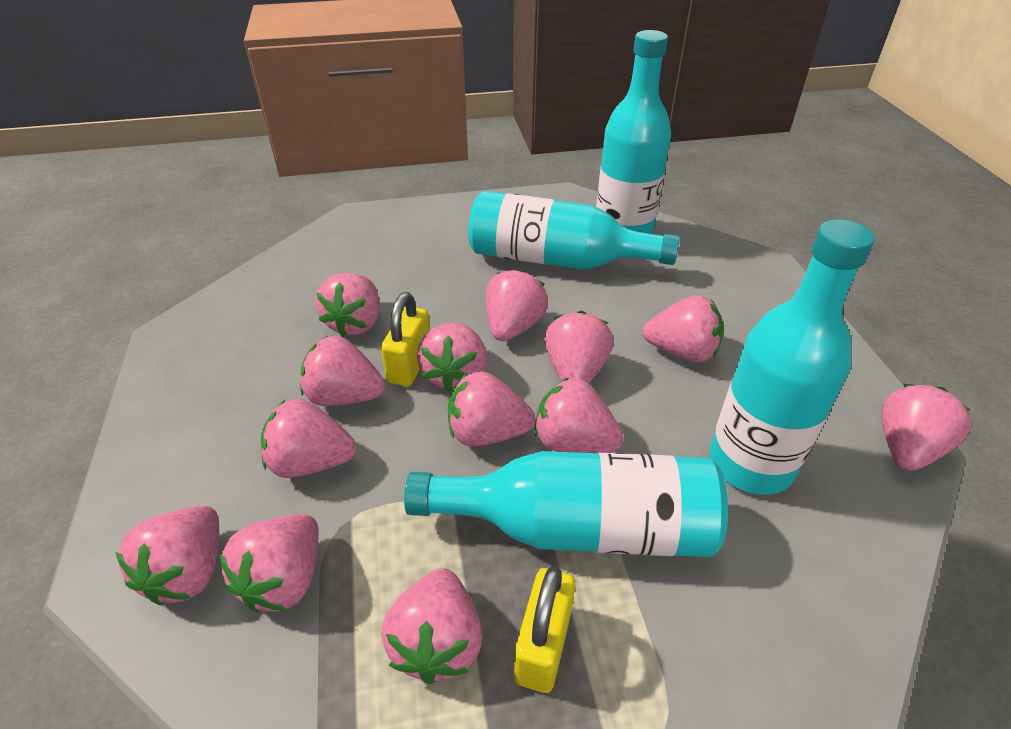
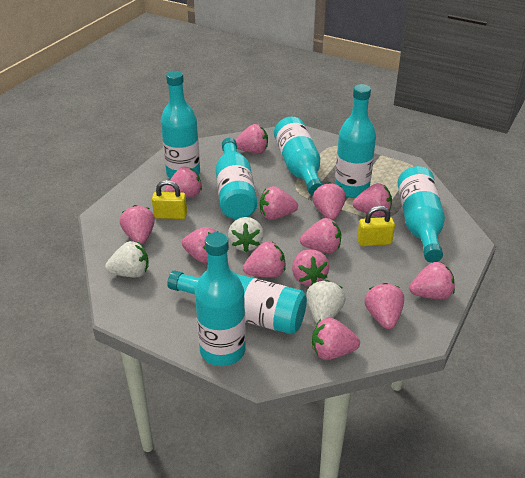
turquoise bottle: [404,451,728,557] [469,191,680,270] [596,30,671,234] [709,219,875,495] = 4 -> [161,71,200,178] [167,270,307,335] [195,232,246,366] [216,138,257,219] [274,117,323,196] [335,84,376,198] [397,166,445,263] = 7
white strawberry: none = 0 -> [105,241,149,277] [228,217,264,252] [306,280,346,324] = 3

